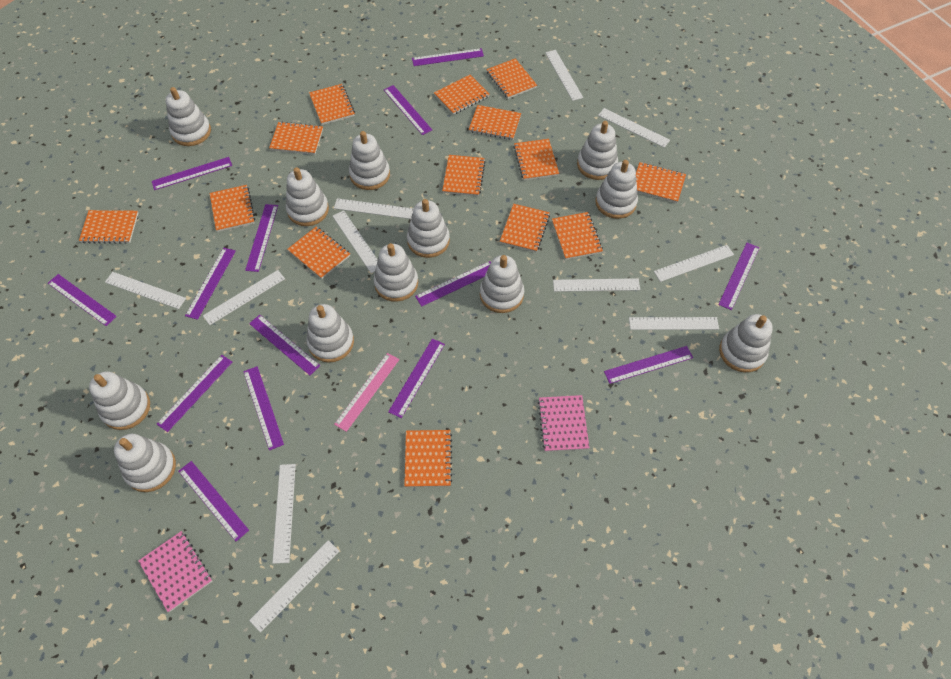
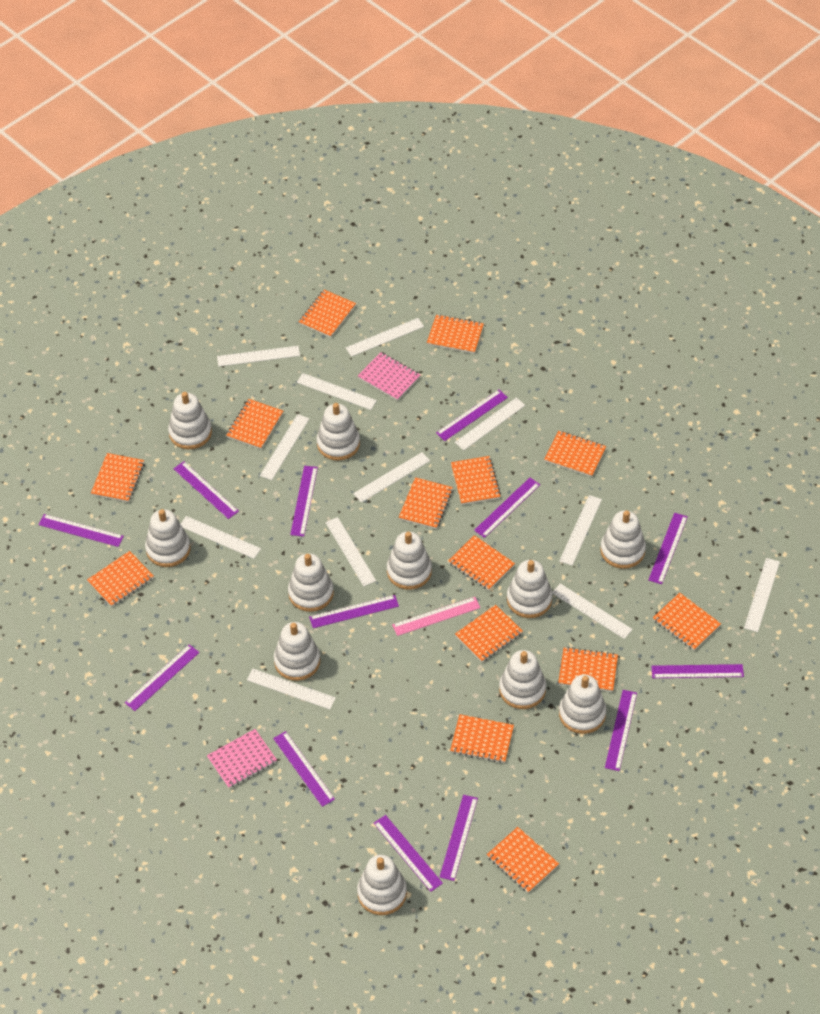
purple ruler: [48,274,117,326] [152,157,232,190] [157,355,232,432] [178,461,249,541] [185,248,236,320] [243,366,284,450] [245,204,278,272] [249,315,320,375] [384,85,432,135] [388,339,445,418] [412,48,484,66] [415,261,491,307] [604,346,693,384] [718,243,759,310] = 14 -> [39,514,124,547] [125,644,199,711] [174,461,239,519] [273,731,335,807] [290,466,318,537] [309,595,399,628] [374,815,443,892] [436,390,508,441] [440,795,478,881] [474,478,540,538] [605,690,637,771] [648,513,688,584] [651,664,744,678] = 13
white ruler: [105,272,186,309] [203,270,285,325] [249,540,339,633] [272,464,296,564] [333,211,378,273] [334,198,414,219] [545,50,583,101] [553,278,640,292] [598,108,670,148] [629,317,719,330] [654,245,734,282] = 11 -> [181,516,261,559] [217,346,300,367] [247,669,336,709] [260,414,309,480] [297,373,377,410] [325,517,376,586] [346,318,424,357] [353,452,430,503] [455,398,525,450] [552,583,633,639] [559,495,602,566] [744,558,780,632] = 12
white stacking toy: [89,371,150,430] [114,434,176,492] [166,87,211,146] [286,167,329,226] [306,304,354,362] [349,131,390,190] [374,243,418,302] [407,199,450,258] [480,255,524,313] [577,121,618,180] [595,160,638,219] [719,314,773,372] = 12 -> [145,509,191,567] [168,392,212,449] [274,622,320,681] [288,553,334,612] [317,403,360,461] [357,855,407,915] [387,532,432,590] [499,650,546,709] [507,560,553,618] [559,674,606,734] [600,510,646,569] = 11

